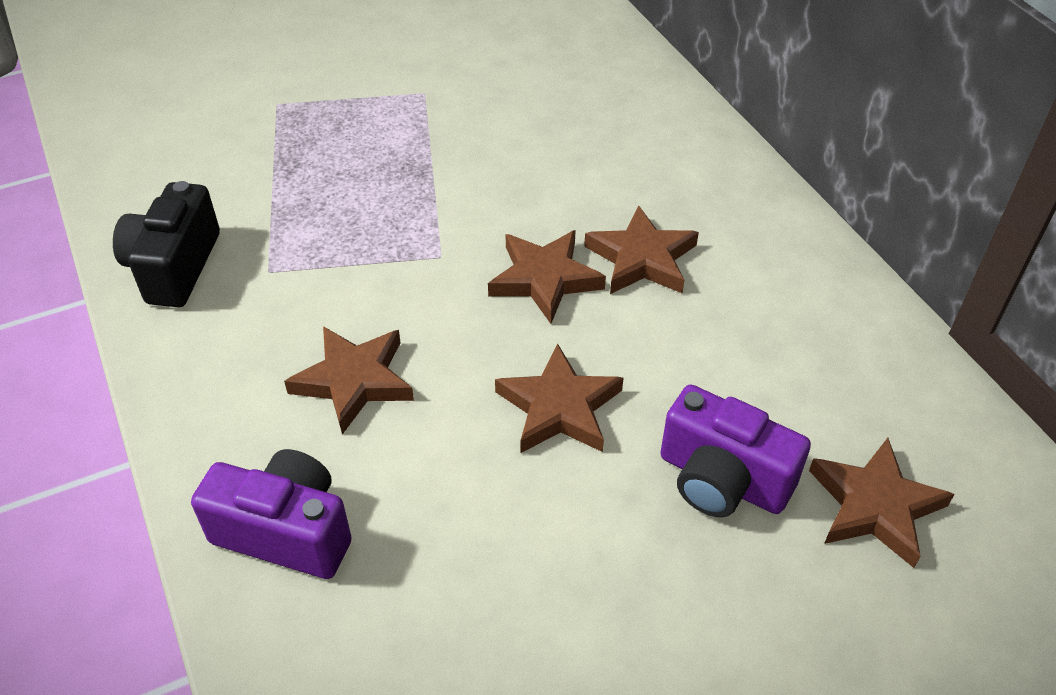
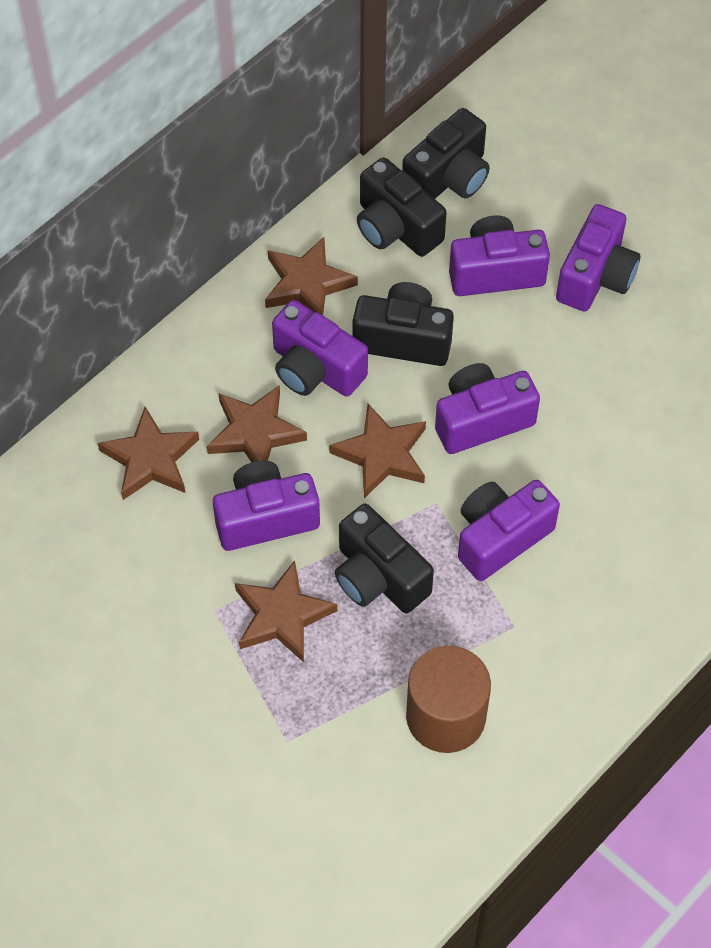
black camera: [113,181,220,307] = 1 -> [335,504,434,613] [353,282,454,366] [357,157,447,257] [402,108,490,199] = 4
brown cylinder: none = 0 -> [406,646,491,753] = 1
purple camera: [191,449,352,579] [660,385,811,517] = 2 -> [213,461,320,551] [272,300,368,397] [435,363,540,454] [449,215,550,296] [458,480,560,581] [556,204,640,311] = 6

